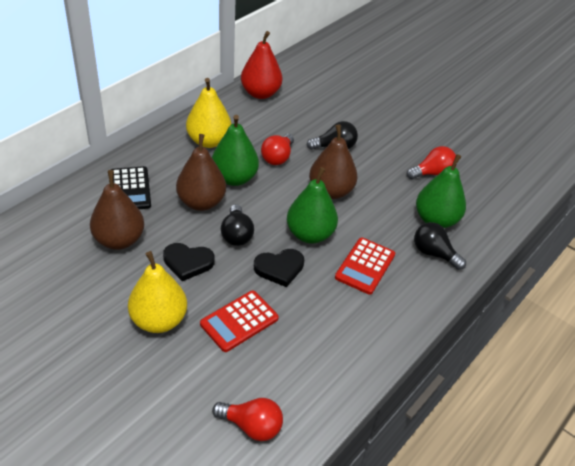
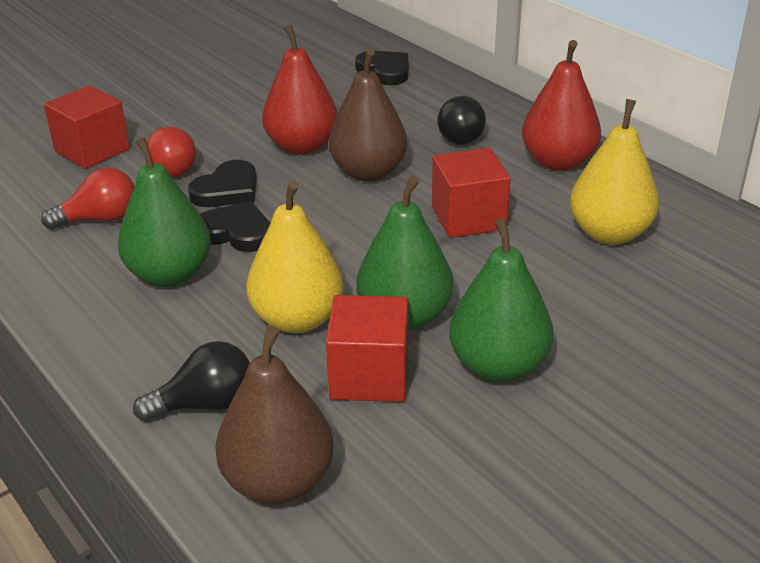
black calculator: [111,166,151,209] = 1 -> none = 0
black heart: [163,243,215,281] [254,249,304,287] = 2 -> [188,160,256,207] [200,201,270,252] [355,51,408,85] = 3
black light bulb: [221,204,254,246] [306,121,358,150] [414,222,466,270] = 3 -> [133,341,250,422] [437,96,486,145] = 2
brown pear: [90,170,144,250] [176,134,226,211] [309,125,357,199] = 3 -> [215,326,334,504] [329,49,407,181] = 2
red calculator: [200,290,279,352] [335,237,395,295] = 2 -> none = 0
red cube: none = 0 -> [44,85,130,169] [326,295,408,402] [432,148,511,238] = 3
red light bulb: [212,398,283,441] [261,134,294,165] [407,146,456,179] = 3 -> [41,167,135,229] [147,127,196,177] = 2
red pear: [241,31,282,99] = 1 -> [262,25,338,155] [522,40,601,171] = 2

